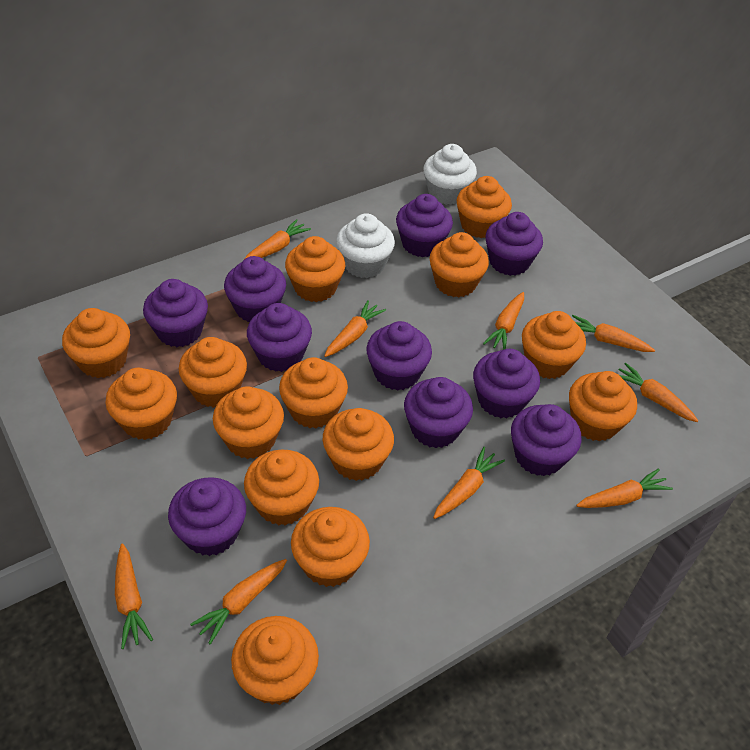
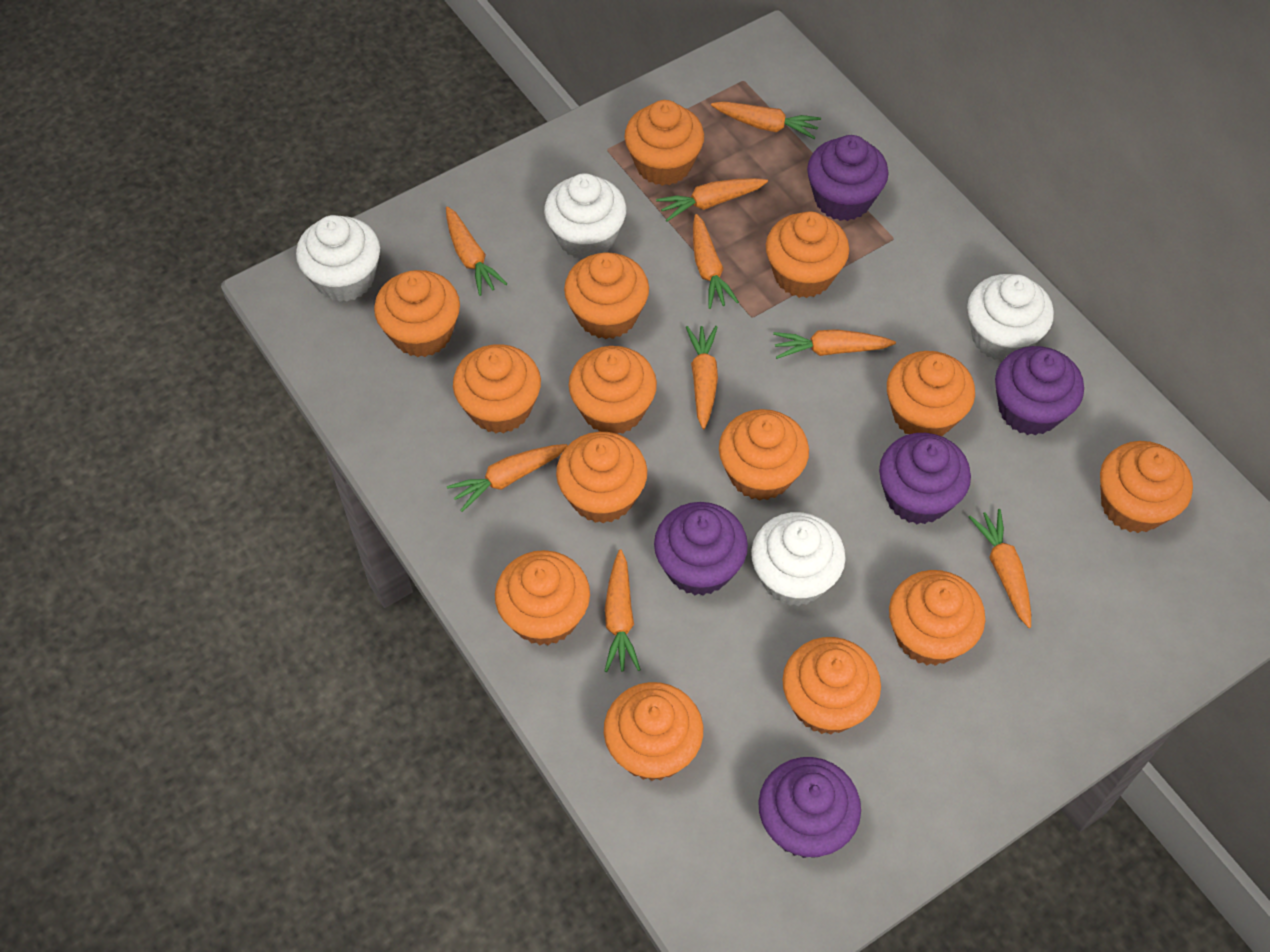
purple cupcake: [143,279,208,347] [168,477,246,556] [224,256,286,322] [247,303,312,372] [366,321,432,391] [396,194,453,257] [404,377,473,448] [473,349,540,418] [485,212,543,276] [511,404,582,476] = 10 -> [654,502,748,596] [758,757,861,858] [807,135,889,221] [879,433,971,524] [995,346,1084,436] = 5
white cupcake: [336,213,395,278] [424,144,477,205] = 2 -> [296,215,380,302] [544,173,626,259] [751,512,846,606] [967,274,1054,361] = 4

